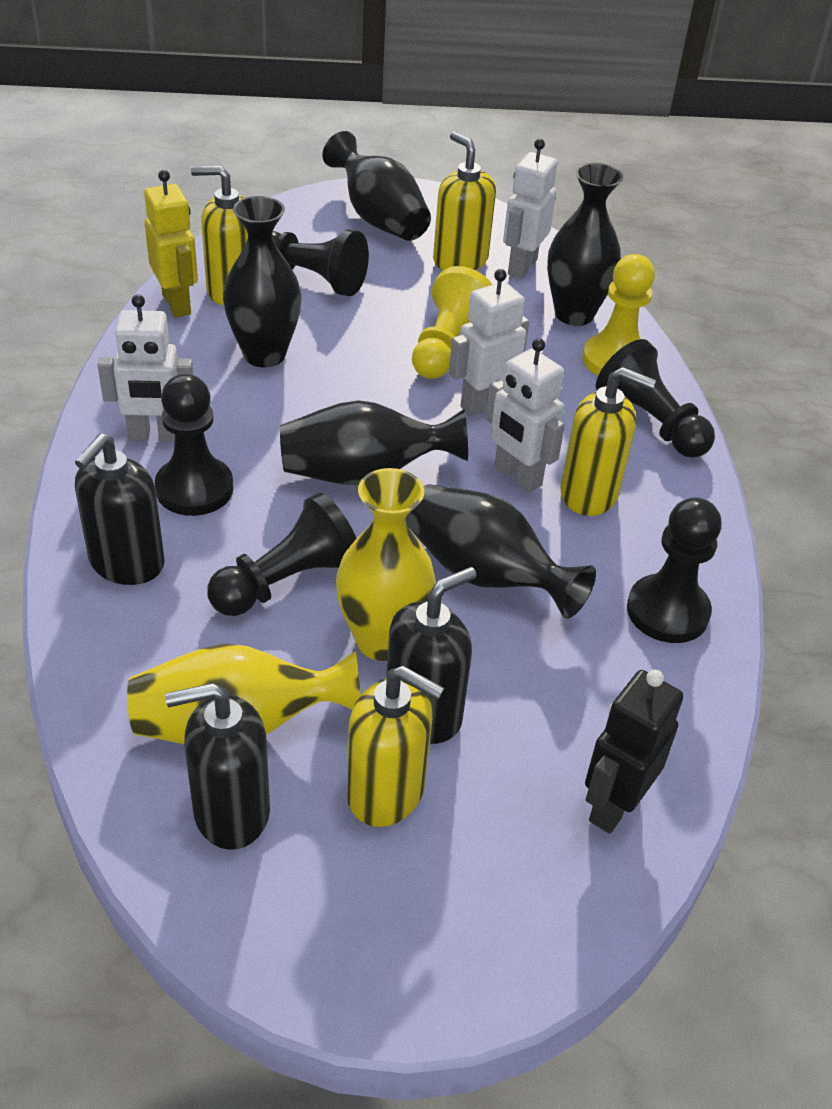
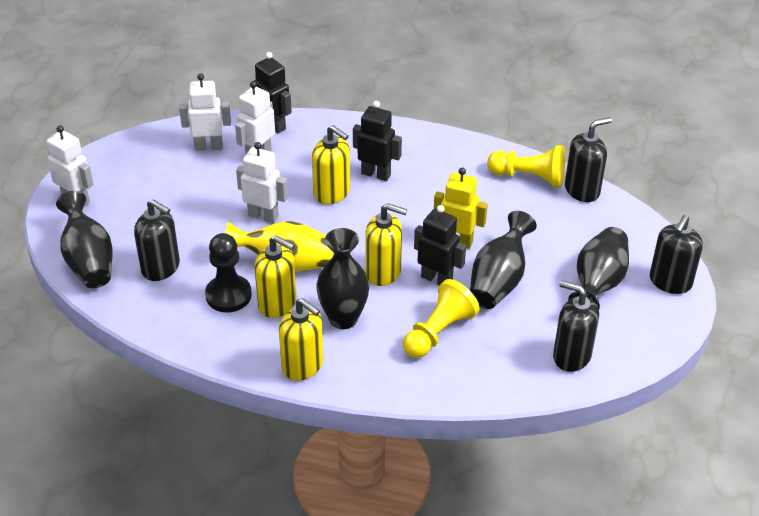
black pawn: [155,374,234,516] [207,493,356,616] [272,229,369,296] [596,339,715,458] [627,497,722,643] = 5 -> [205,233,252,313] = 1
black robot: [585,670,684,833] = 1 -> [254,52,292,133] [353,101,402,181] [414,205,466,285] = 3
black soap dispenser: [75,433,165,585] [165,683,270,850] [386,567,477,744] = 3 -> [134,199,180,281] [553,280,599,372] [565,117,612,202] [650,215,703,294] = 4
black vase: [223,196,302,367] [280,400,468,485] [322,131,431,241] [405,484,596,619] [547,163,623,326] = 5 -> [56,191,112,288] [316,228,369,329] [470,211,537,309] [568,227,629,309] = 4
yellow vase: [127,644,361,744] [336,468,436,661] = 2 -> [225,221,334,271] = 1

